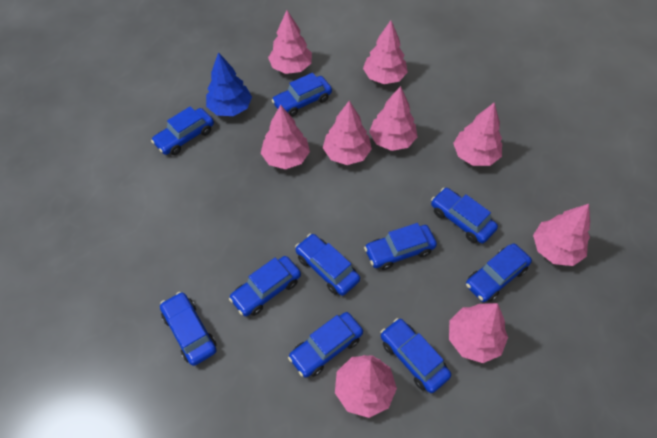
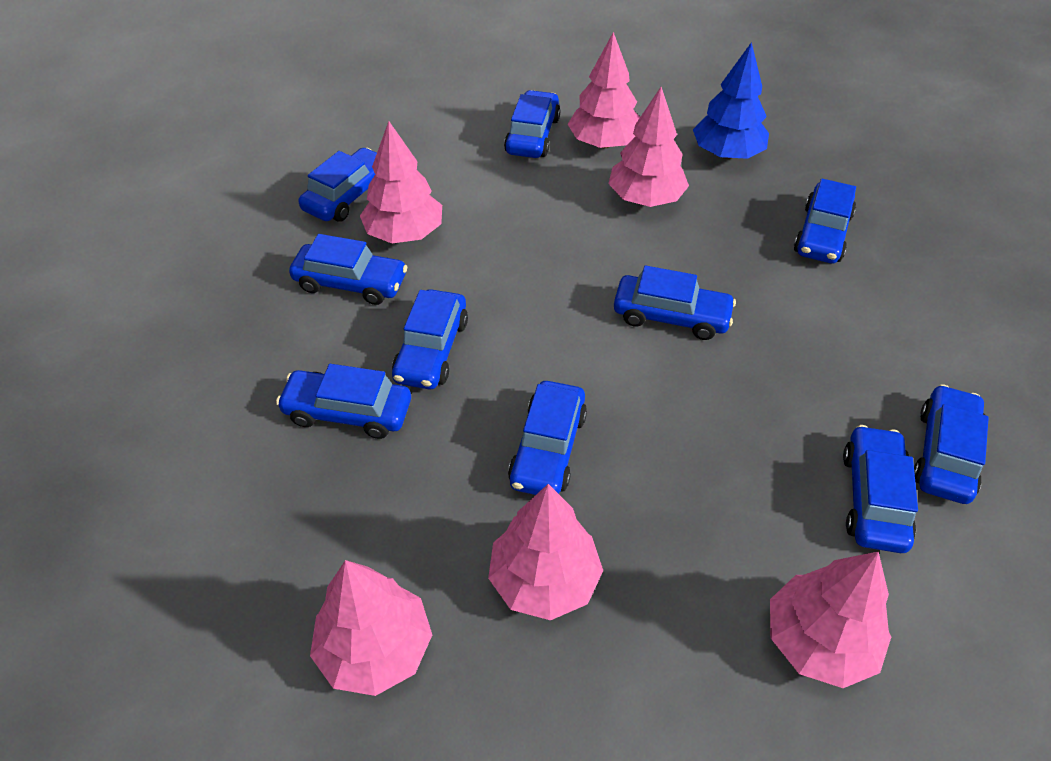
pink tree: [261,105,310,169] [268,10,312,74] [323,101,372,165] [335,355,397,418] [363,20,408,84] [369,86,417,151] [449,303,508,363] [453,102,502,166] [533,204,590,266] = 9 -> [310,560,432,696] [360,121,442,244] [488,484,603,620] [568,32,640,148] [608,87,689,207] [770,552,891,688] = 6

